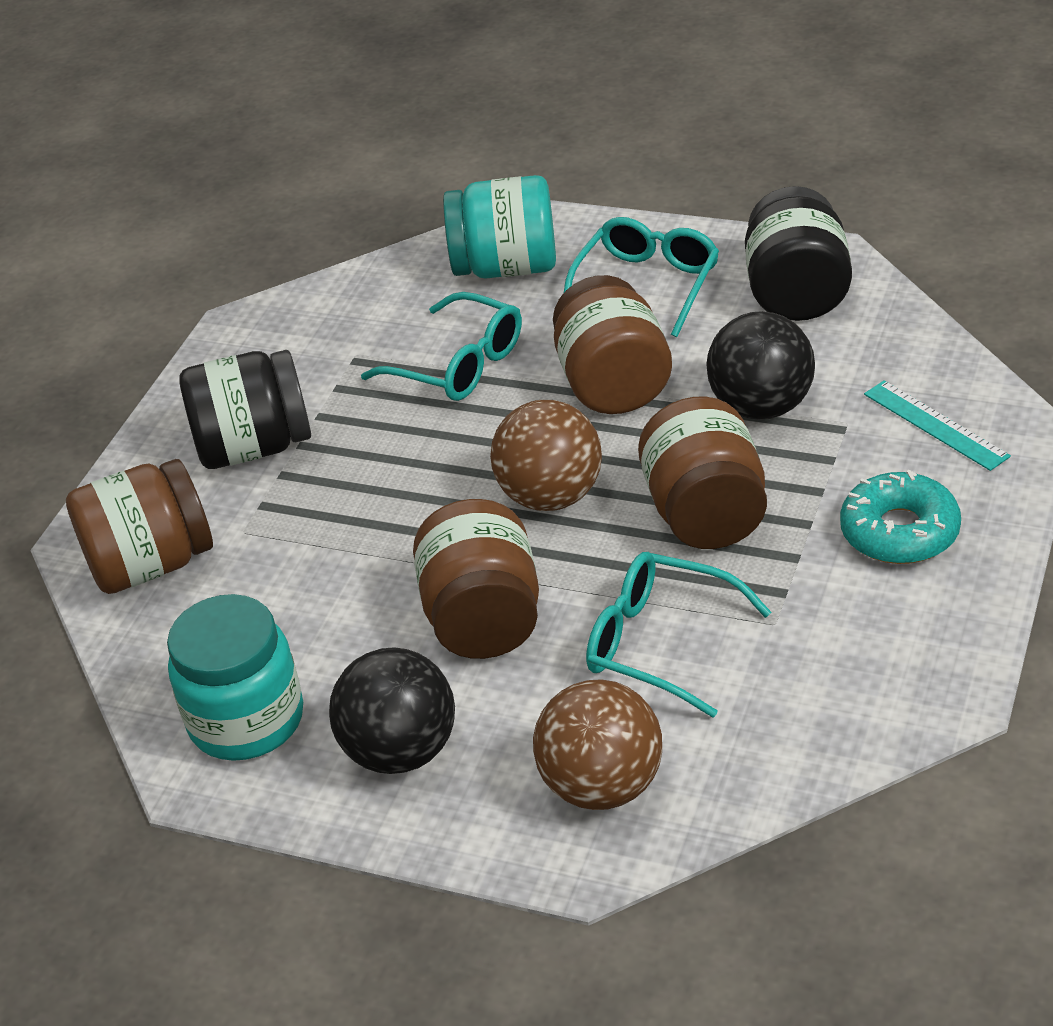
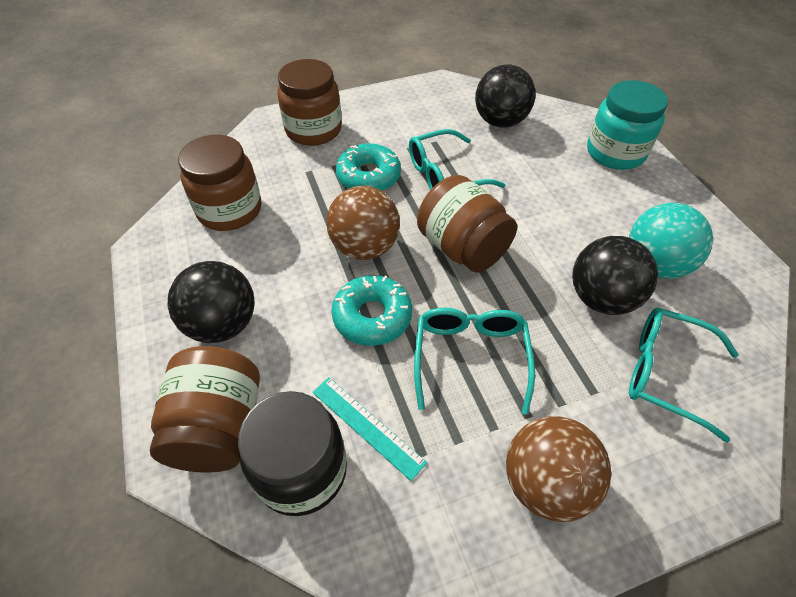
black ball: [329,647,455,774] [706,311,815,420] = 2 -> [167,261,255,343] [475,64,536,128] [572,236,658,315] = 3
black jar: [179,350,311,469] [745,186,852,321] = 2 -> [238,391,347,516] = 1
turquoise ball: none = 0 -> [629,203,713,279] = 1
turquoise donut: [840,470,961,564] = 1 -> [331,275,412,346] [336,143,401,191] = 2
turquoise jar: [167,594,303,761] [443,175,556,278] = 2 -> [587,80,668,170] = 1

